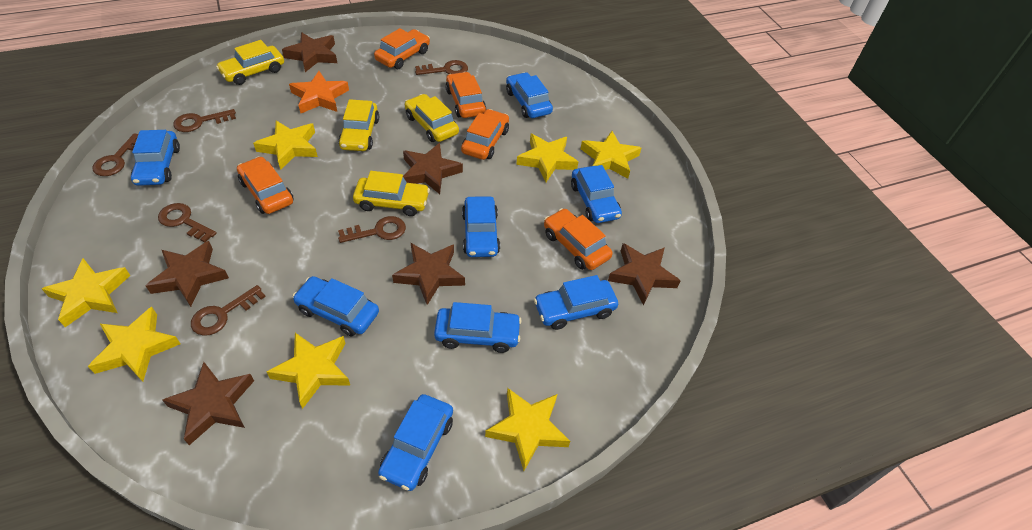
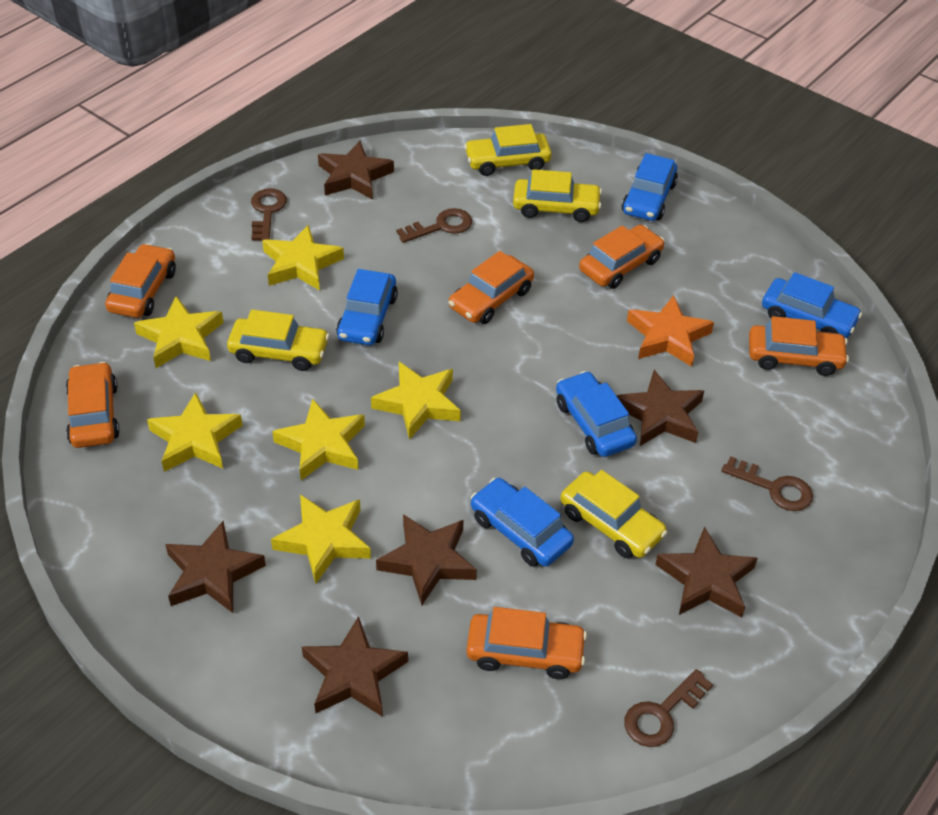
blue car: [131,130,180,186] [292,276,379,337] [378,394,453,491] [434,302,522,353] [462,196,500,257] [506,72,553,118] [534,275,618,330] [571,165,622,223] = 8 -> [336,269,398,345] [471,478,574,567] [556,371,637,457] [622,153,678,221] [762,272,862,338] = 5
brown key: [92,133,138,176] [158,203,217,243] [174,109,236,132] [191,285,266,336] [338,216,406,243] [415,60,468,75] = 6 -> [251,188,287,240] [396,208,472,243] [625,669,713,747] [721,456,813,511] = 4
orange car: [237,157,294,214] [374,28,430,69] [445,72,486,118] [461,109,509,160] [544,208,613,270] = 5 -> [66,362,120,448] [105,244,176,318] [448,251,534,324] [466,607,587,679] [579,225,665,289] [749,316,849,376] = 6
yellow star: [42,258,131,327] [88,307,180,382] [253,121,318,170] [267,333,350,409] [485,388,570,471] [516,134,578,182] [581,131,641,179] = 7 -> [134,296,224,368] [147,392,243,472] [262,225,344,291] [271,494,371,584] [272,399,365,480] [371,362,461,440] = 6

